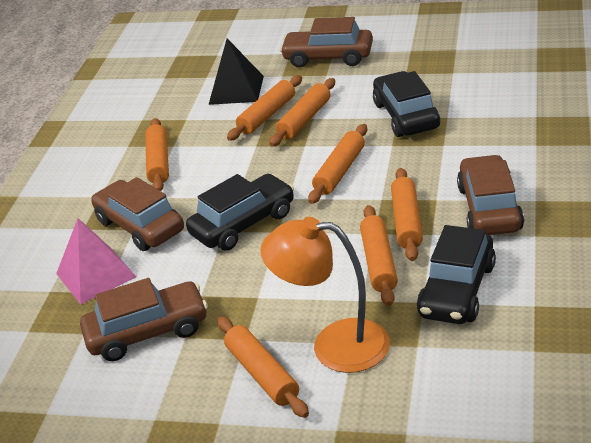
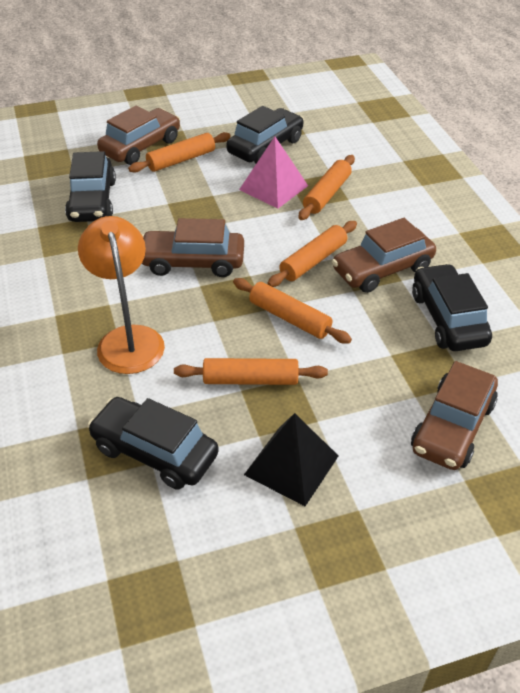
black car: [186,174,294,251] [373,71,440,137] [417,225,496,324] = 3 -> [65,151,116,222] [87,397,219,490] [226,106,304,164] [412,263,492,351] = 4
orange rolling pin: [145,118,169,191] [217,317,309,418] [227,75,302,141] [269,78,335,147] [308,124,367,204] [360,205,398,306] [391,168,423,261] = 7 -> [128,132,231,173] [174,358,328,385] [233,278,352,344] [267,221,357,287] [299,155,355,220] = 5

